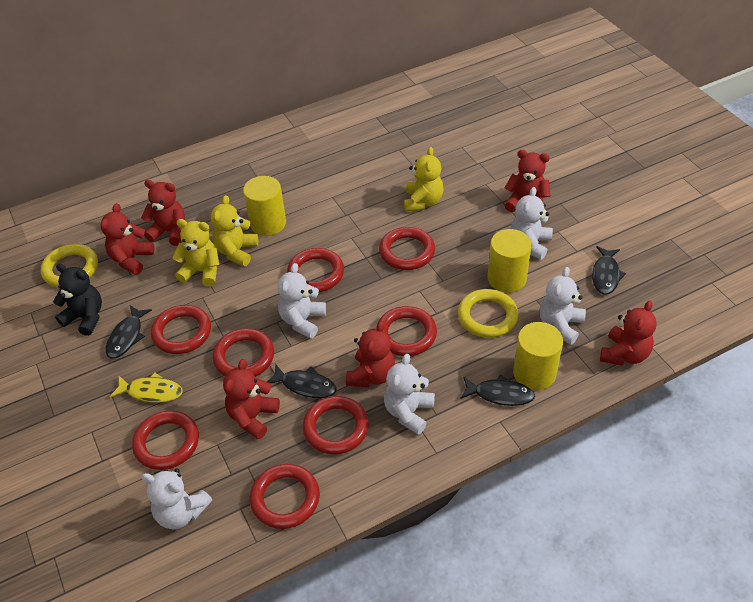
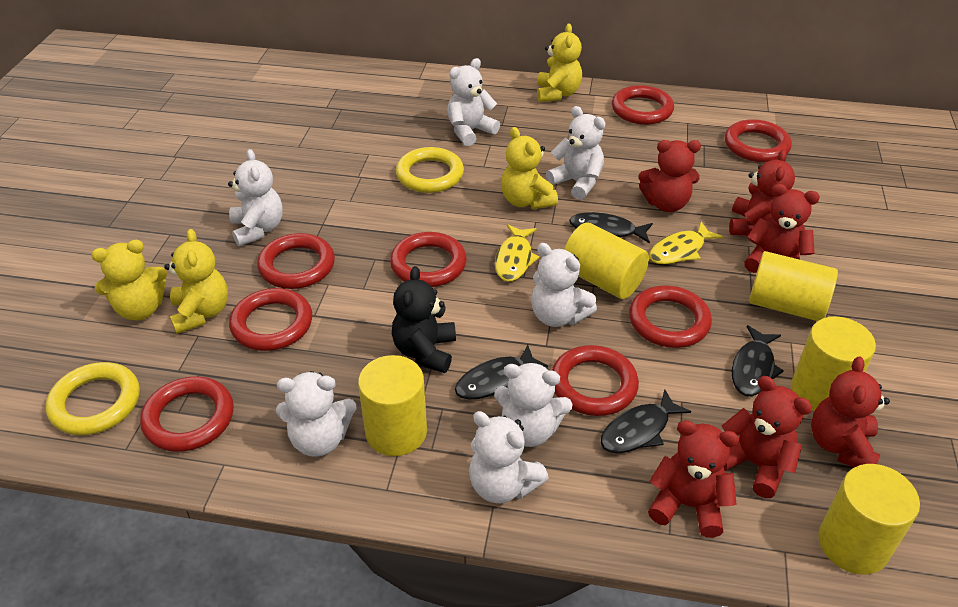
white teddy bear: [141,468,212,529] [278,263,326,338] [384,354,435,435] [510,187,553,260] [539,267,586,345] = 5 -> [228,149,283,246] [276,371,356,457] [447,58,500,146] [469,411,549,504] [494,363,573,447] [531,243,597,327] [546,106,606,200] = 7
yellow cylinder: [243,176,286,236] [488,229,532,293] [513,322,563,390] = 3 -> [358,355,427,456] [564,223,649,299] [749,251,838,321] [791,316,876,411] [818,464,920,575] = 5
yellow fish: [110,373,183,403] = 1 -> [495,225,540,282] [649,221,723,264] = 2
yellow teddy bear: [172,219,219,287] [211,195,258,266] [404,147,444,212] = 3 -> [91,240,167,320] [164,229,228,334] [501,127,558,209] [537,23,582,102] = 4

